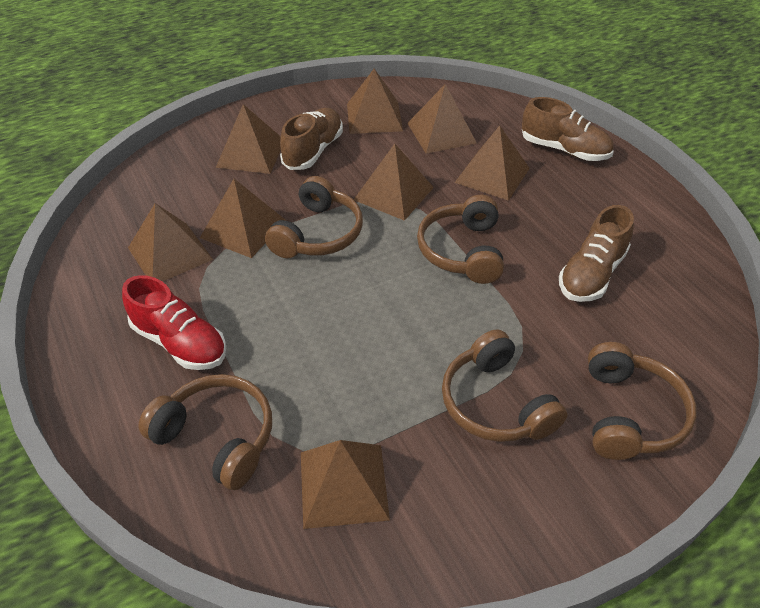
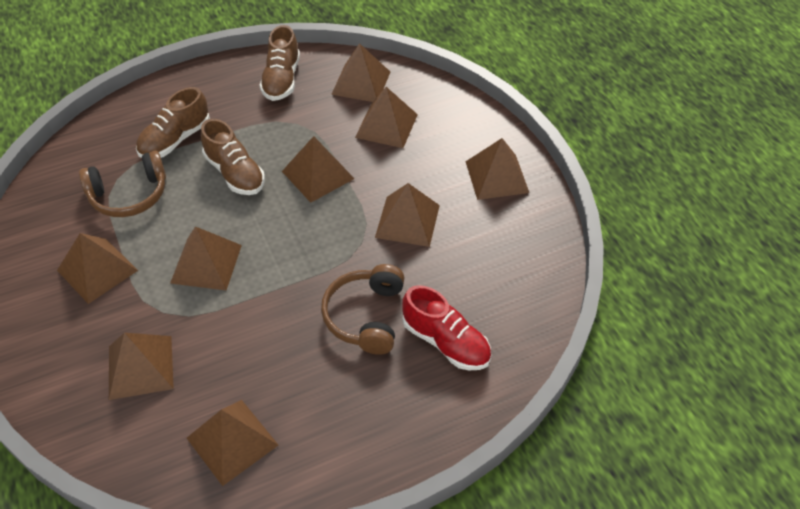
brown headphones: [139,374,272,490] [265,176,363,258] [417,195,504,284] [442,329,568,442] [588,342,697,460] = 5 -> [79,151,166,217] [321,264,404,355] = 2
brown pyramid: [128,203,213,282] [200,179,286,258] [216,104,281,174] [301,440,390,529] [347,69,403,134] [354,144,434,221] [407,84,477,154] [454,125,530,201] = 8 -> [57,233,138,304] [109,333,174,400] [170,226,242,290] [187,400,278,486] [282,136,355,203] [331,43,390,102] [355,87,418,148] [375,183,440,247] [466,138,529,200] = 9

